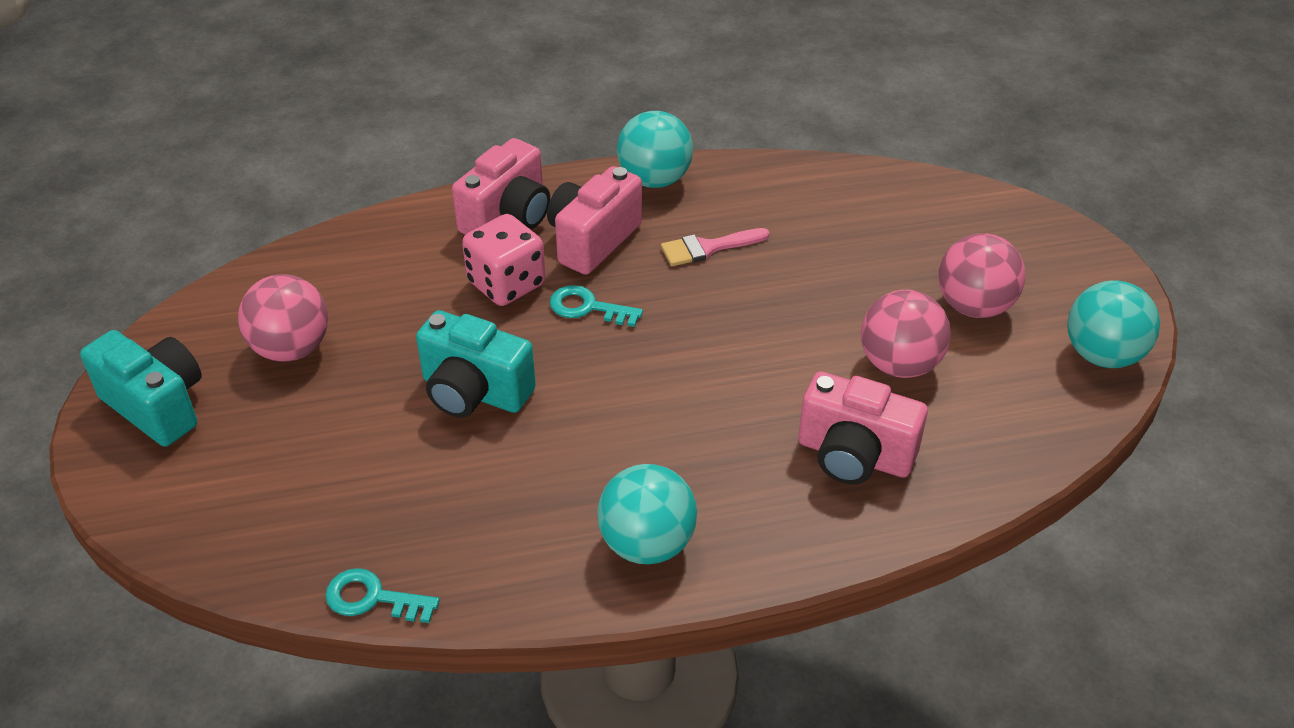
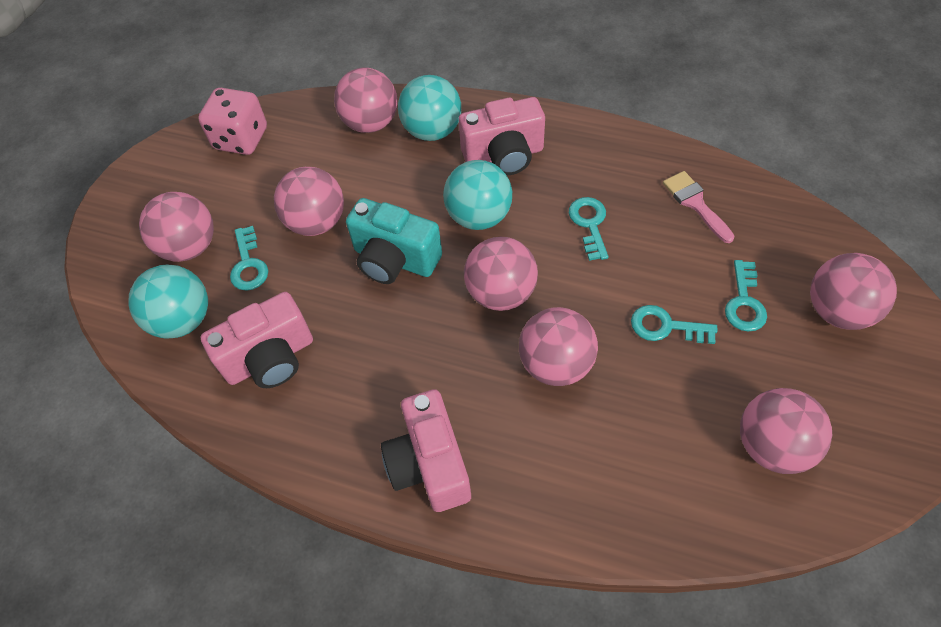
pink ball: [238,274,328,362] [861,290,951,378] [939,233,1025,318] = 3 -> [139,192,214,262] [274,167,344,236] [334,67,397,133] [464,237,538,311] [519,307,598,386] [740,388,832,474] [810,253,897,330] = 7
turquoise camera: [80,330,202,447] [416,310,536,418] = 2 -> [346,198,442,284] = 1
turquoise key: [325,568,440,623] [550,285,643,327] = 2 -> [230,226,268,291] [569,197,609,261] [631,305,717,344] [725,260,767,332] = 4

